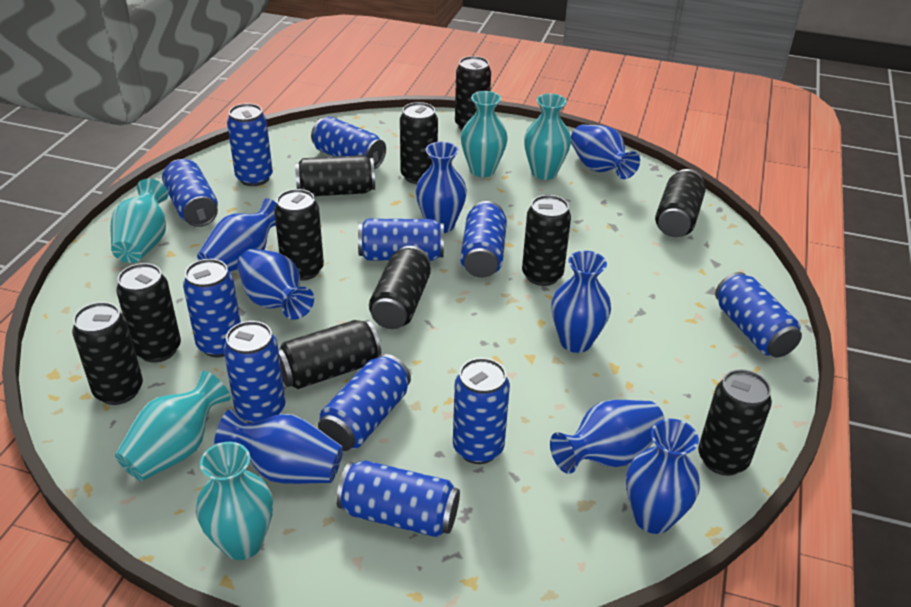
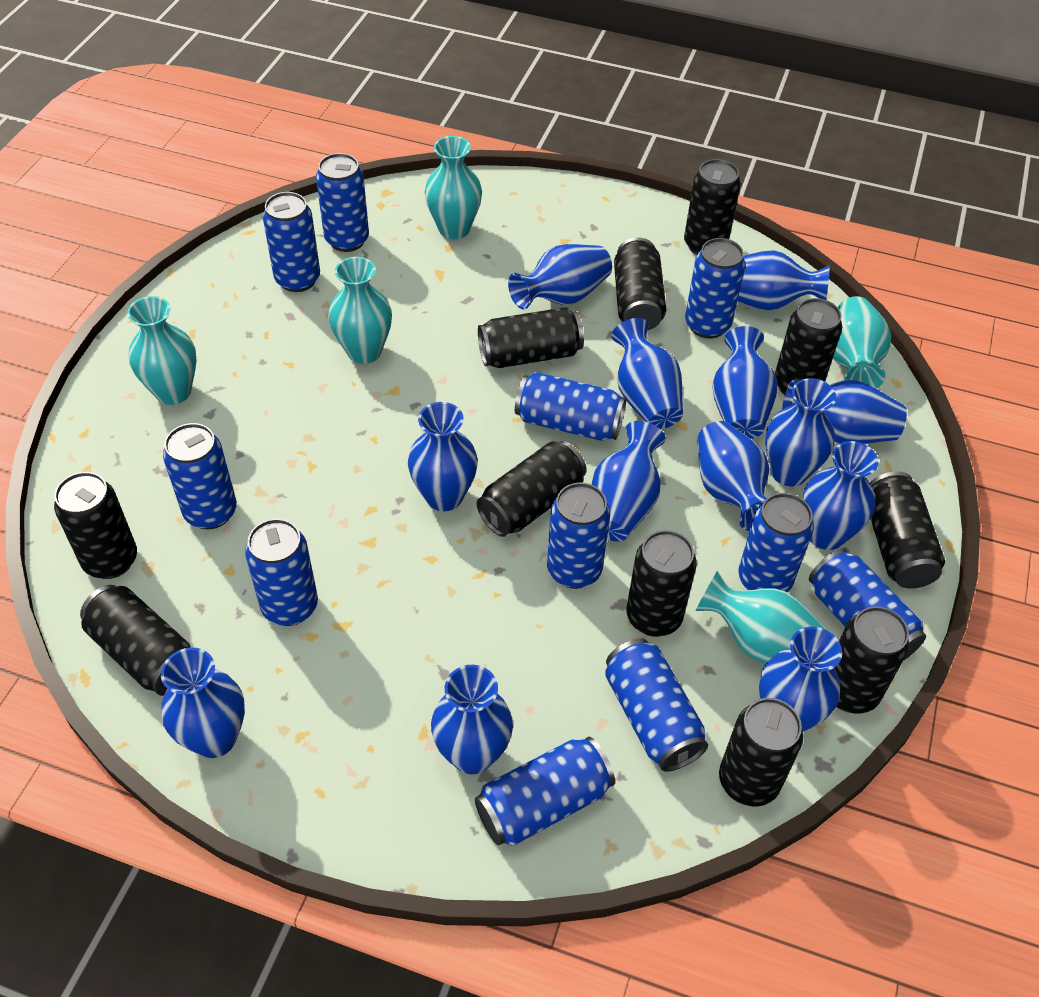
blue vase: [197,198,277,272] [214,409,343,484] [237,249,314,320] [416,141,467,233] [550,400,665,474] [551,251,611,353] [571,125,640,179] [626,419,700,534] = 8 -> [161,647,245,758] [408,402,478,511] [431,665,513,774] [508,244,612,310] [592,421,666,541] [611,318,683,429] [697,421,769,531] [712,326,778,439] [738,250,830,311] [759,627,842,732] [765,378,836,487] [782,380,907,444] [803,441,879,550] = 13

